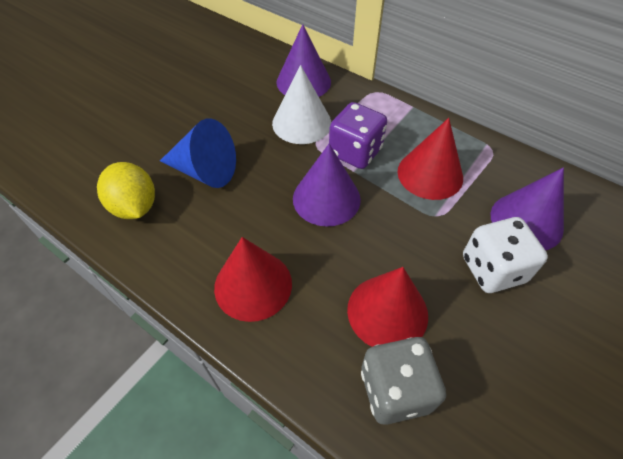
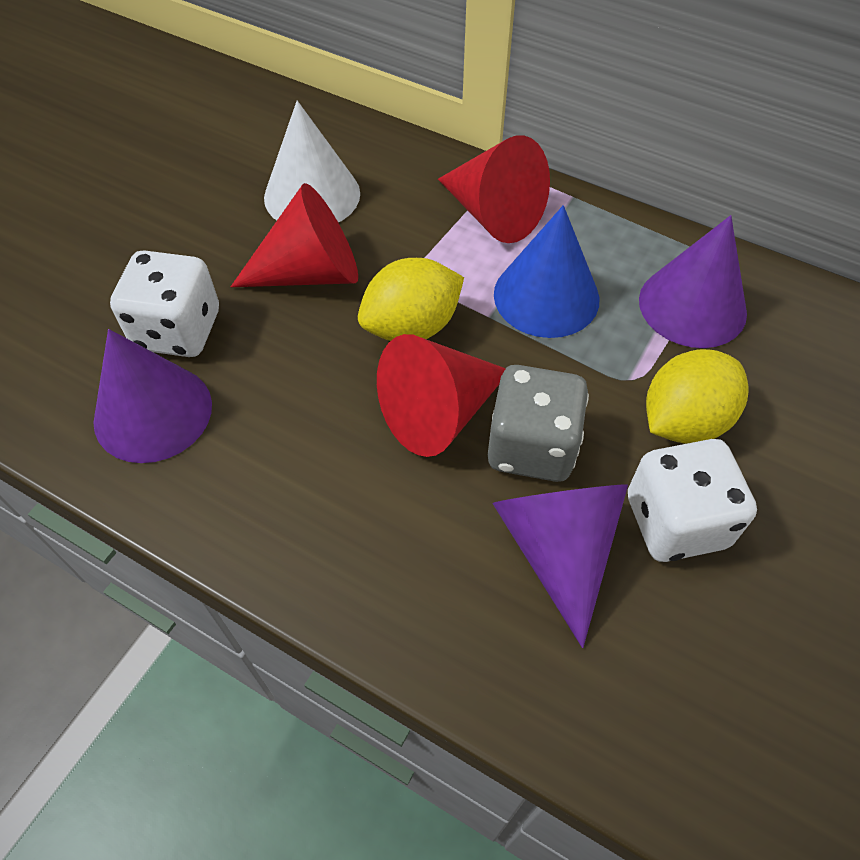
purple dice: [329,102,387,169] = 1 -> none = 0
white dice: [463,217,548,293] = 1 -> [110,250,219,357] [628,439,757,562] = 2
yellow lemon: [97,162,155,219] = 1 -> [358,258,464,341] [646,349,749,444] = 2

